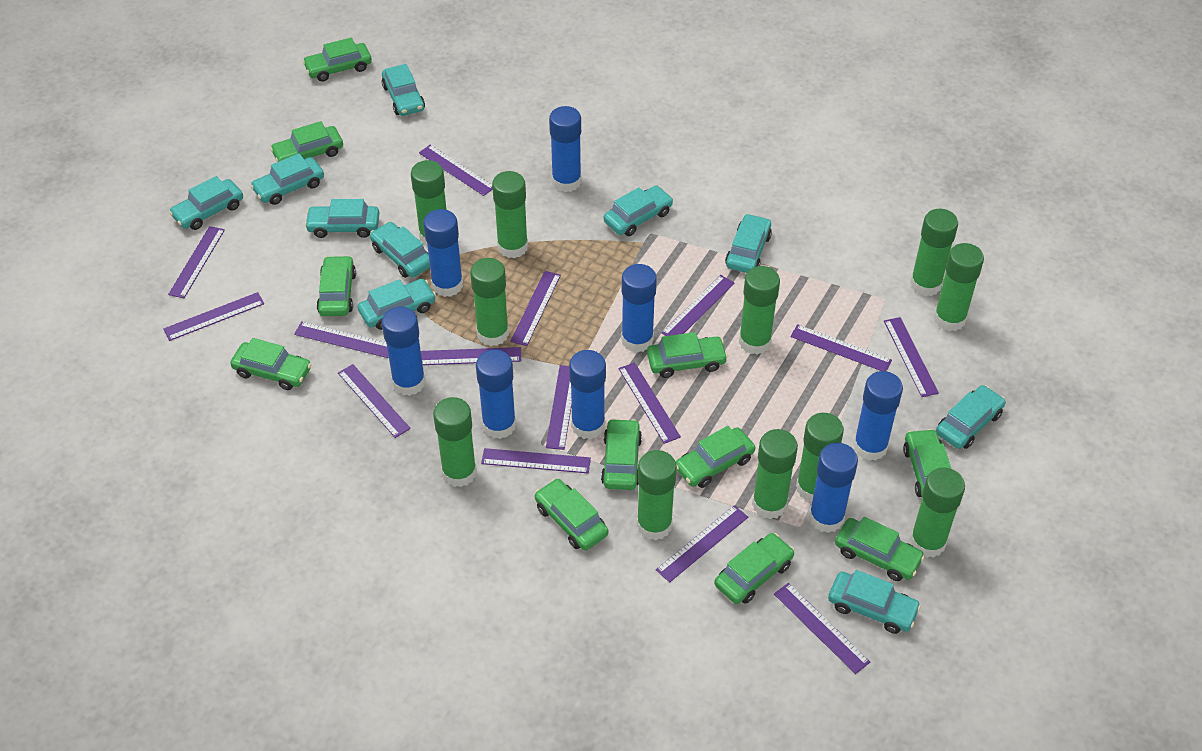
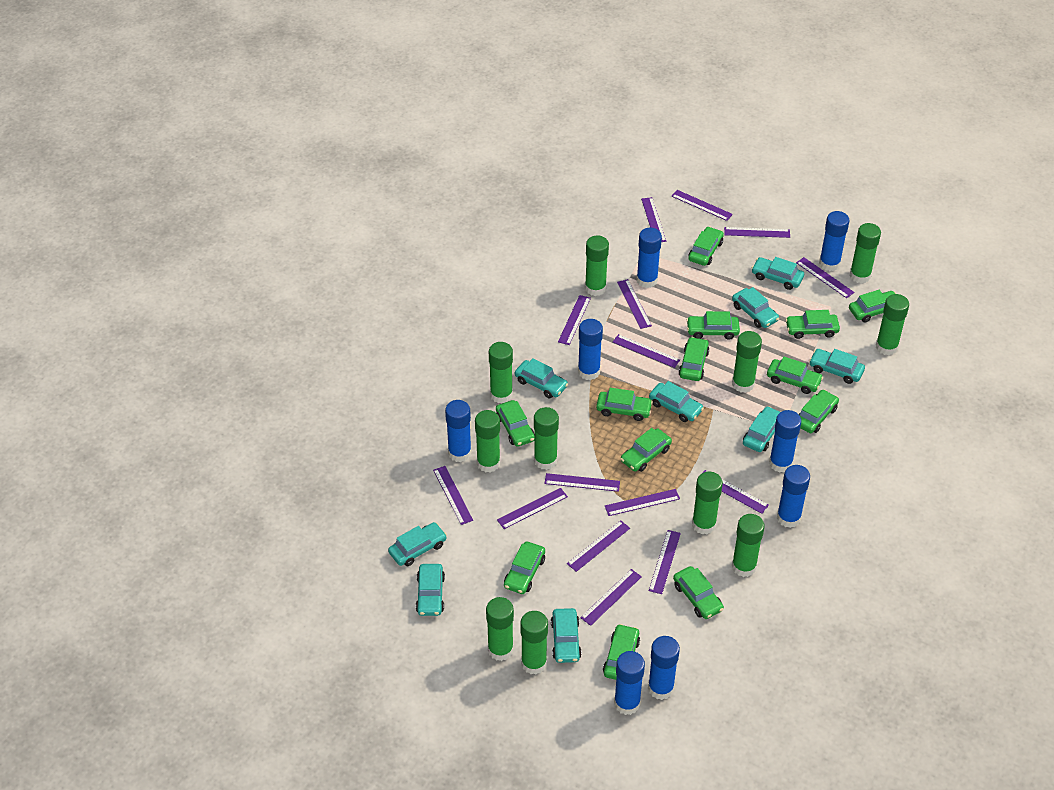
green car: [230,338,312,390] [270,121,343,162] [302,37,372,82] [317,255,356,316] [535,478,609,550] [601,418,642,490] [647,332,728,378] [676,426,756,488] [714,533,794,604] [835,517,925,581] [903,429,951,497] = 11 -> [496,400,535,447] [504,542,545,594] [596,388,653,421] [603,624,640,680] [621,428,672,472] [673,566,724,619] [678,337,709,381] [687,311,740,340] [688,226,724,266] [767,356,823,394] [786,310,840,339] [799,390,839,433] [849,290,896,323] = 13
turquoise car: [169,176,243,230] [250,153,324,205] [305,199,380,238] [358,279,436,330] [370,222,430,278] [382,64,425,116] [604,185,673,236] [725,214,772,273] [828,570,921,634] [936,385,1006,449] = 10 -> [388,522,447,566] [416,564,445,616] [515,358,568,398] [551,608,582,663] [649,381,704,422] [732,287,779,328] [743,406,781,452] [751,257,804,290] [809,349,865,384] = 9

